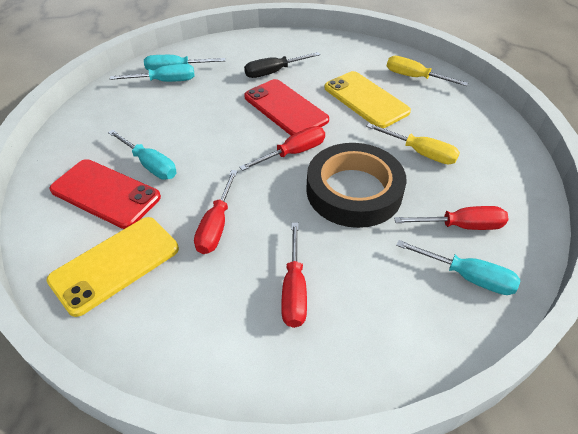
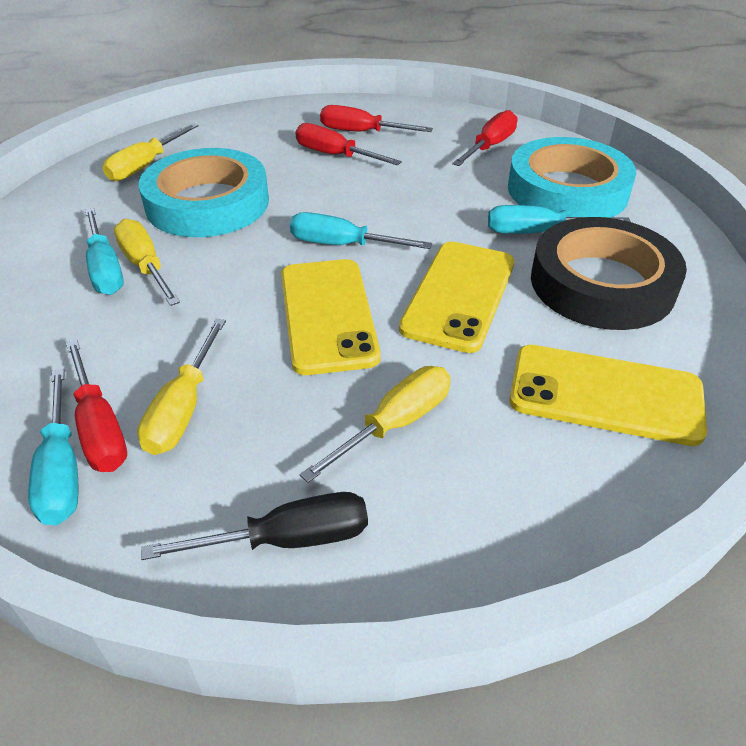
red phone: [49,159,161,229] [244,79,329,136] = 2 -> none = 0
turquoise tape: none = 0 -> [139,148,269,237] [508,137,637,217] = 2
yellow phone: [46,217,179,317] [325,71,411,128] = 2 -> [281,259,381,375] [399,242,514,353] [509,345,707,446] = 3
yellow screwdriver: [366,123,460,164] [387,56,468,86] = 2 -> [102,123,198,181] [114,219,180,306] [137,319,226,455] [299,366,451,483] = 4

